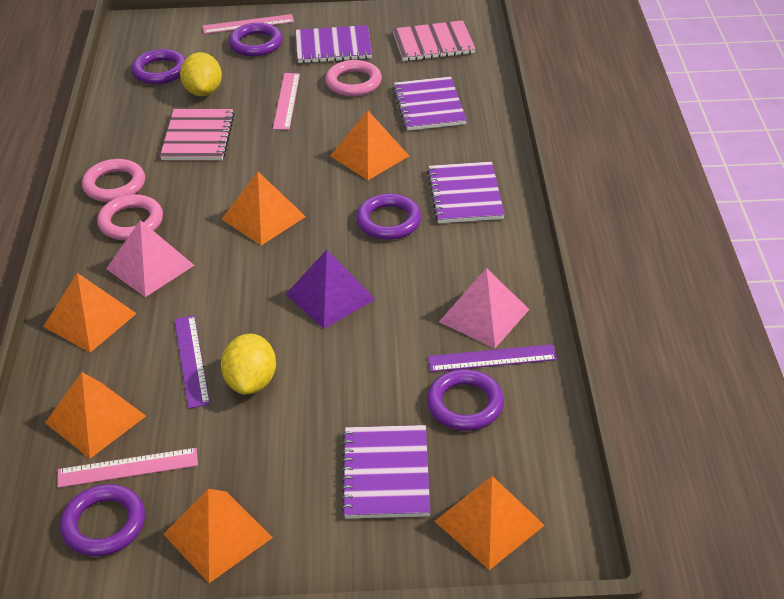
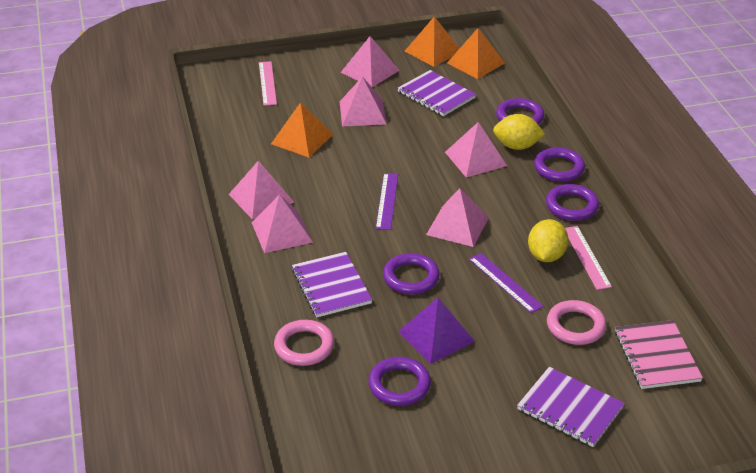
orange pyramid: [43,273,137,352] [45,372,146,459] [163,489,273,583] [222,172,306,245] [330,110,409,180] [434,476,545,570] = 6 -> [271,102,333,157] [405,16,460,67] [447,28,505,79] = 3
pink notebook: [160,109,235,160] [392,20,476,61] = 2 -> [615,320,703,389] = 1
pink pyramid: [106,220,194,297] [439,268,530,348] = 2 -> [229,161,294,219] [252,194,313,253] [340,77,387,126] [341,36,400,87] [426,188,489,247] [445,122,507,177] = 6
pink ring: [82,159,145,202] [97,194,163,240] [325,60,382,96] = 3 -> [274,320,334,366] [547,300,606,345] = 2
pink ruler: [57,448,198,488] [203,14,294,34] [273,73,300,130] = 3 -> [259,61,277,106] [565,226,612,290] = 2
purple notebook: [296,25,372,63] [341,425,430,519] [393,77,467,131] [427,162,505,223] = 4 -> [292,252,372,317] [397,70,476,116] [517,367,625,447] = 3

